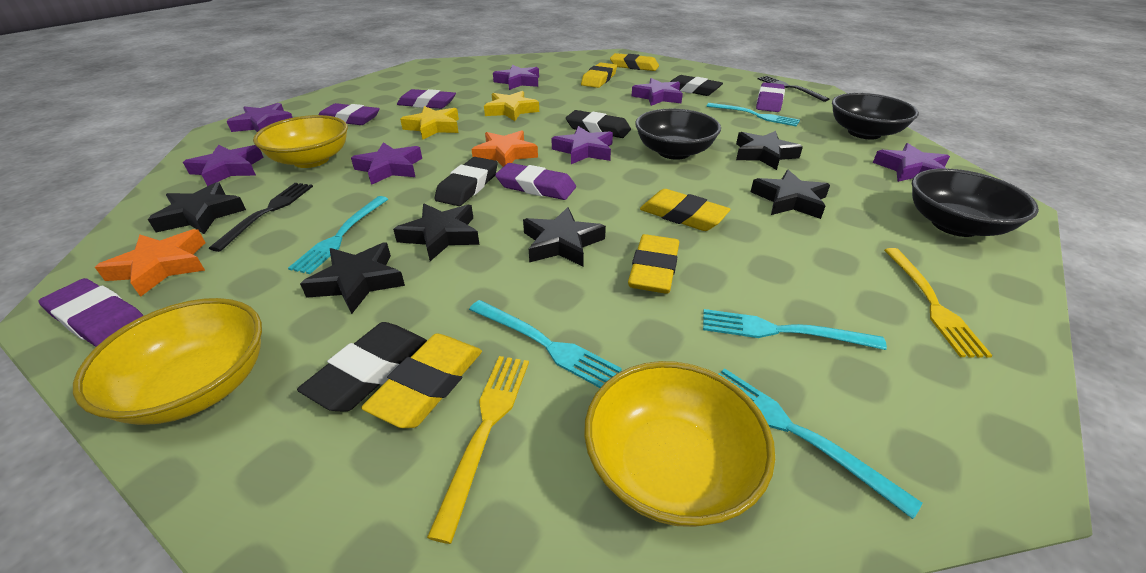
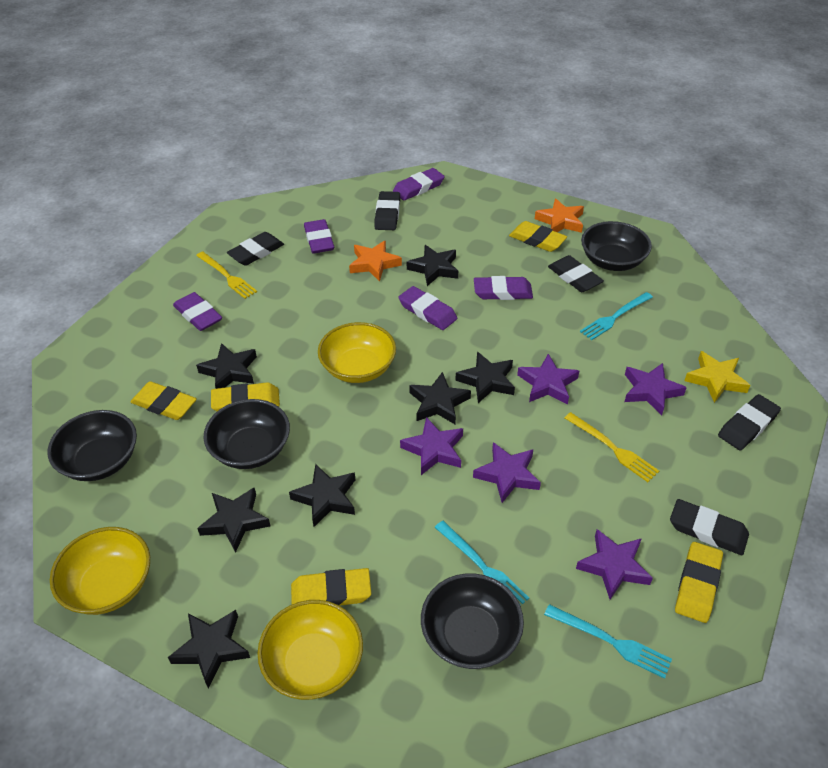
black bowl: [635,109,721,160] [832,93,919,140] [912,168,1039,237] = 3 -> [48,410,137,481] [203,399,290,469] [421,573,524,669] [581,221,652,271] = 4
black eraser: [297,322,427,412] [435,157,498,206] [566,110,631,138] [670,75,723,96] = 4 -> [227,232,284,266] [374,191,400,230] [548,255,604,292] [670,499,749,555] [718,394,781,450] = 5
black fork: [209,183,313,252] [757,76,829,102] = 2 -> none = 0
black star: [148,182,246,234] [300,242,405,314] [393,204,480,261] [523,207,606,267] [736,131,803,170] [750,170,830,219] = 6 -> [168,610,250,688] [196,343,257,389] [197,487,270,553] [289,464,355,527] [407,245,458,286] [409,372,471,424] [455,352,515,403] = 7
purple star: [183,145,264,186] [227,103,293,132] [351,142,422,185] [493,65,539,90] [551,126,613,164] [632,78,683,106] [873,143,950,182] = 7 -> [400,417,463,475] [473,442,541,503] [517,354,579,404] [576,529,653,599] [625,363,687,415] = 5
turquoise fork: [288,196,388,274] [469,300,622,388] [703,309,887,350] [707,103,800,126] [718,368,922,519] = 5 -> [434,521,529,606] [544,604,672,679] [580,292,653,340] = 3
yellow star: [400,106,459,140] [484,91,539,121] = 2 -> [684,351,750,403] = 1

